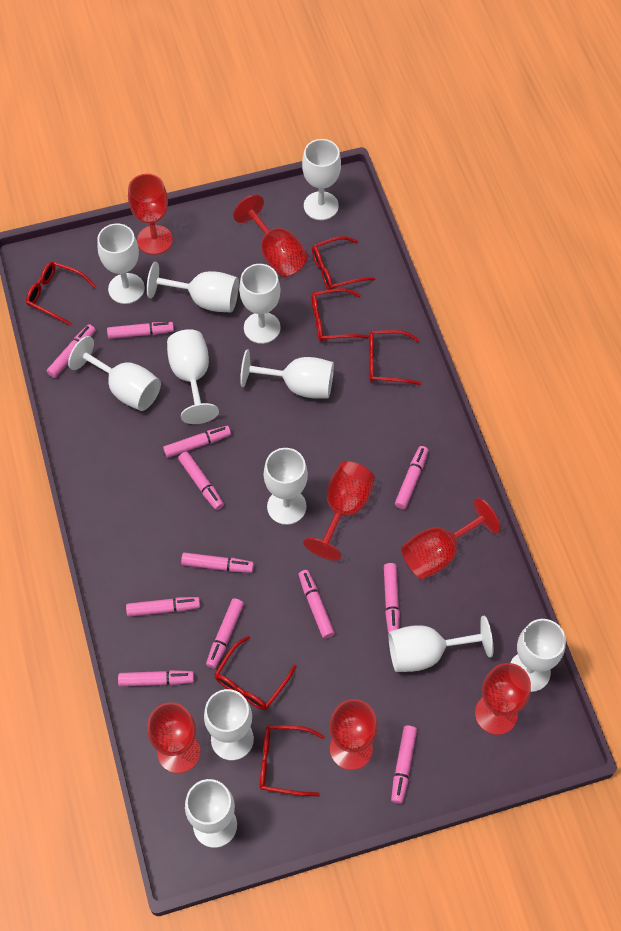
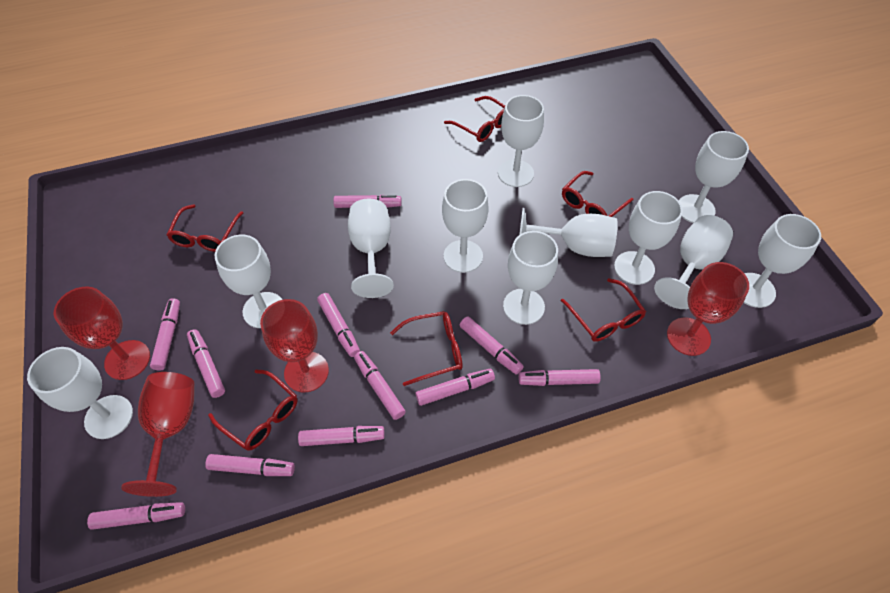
pink marker: [47,324,96,378] [107,322,174,339] [118,670,194,687] [126,597,200,617] [163,426,231,458] [178,452,224,510] [181,552,254,573] [206,598,244,669] [299,570,335,639] [384,563,400,633] [391,726,417,804] [395,446,428,509] = 12 -> [87,502,185,530] [150,298,180,371] [187,329,225,398] [205,454,295,476] [298,426,385,446] [317,293,360,357] [333,195,402,208] [354,351,406,420] [416,369,495,406] [460,316,524,374] [518,369,601,386] = 11
red goblet: [128,174,173,255] [147,702,200,773] [233,194,308,277] [303,461,375,561] [329,699,378,770] [401,498,500,579] [475,663,531,735] = 7 -> [54,287,150,380] [121,372,195,497] [260,299,329,392] [667,262,749,356] = 4
white goblet: [68,336,161,411] [97,223,145,304] [147,262,239,312] [167,329,219,424] [185,779,237,848] [204,689,254,761] [239,264,281,344] [240,349,334,399] [264,448,308,525] [302,139,341,220] [389,616,494,672] [510,619,566,692] = 12 -> [27,347,133,439] [215,235,282,328] [348,199,394,298] [442,179,489,273] [498,95,544,187] [503,231,558,325] [519,208,618,257] [614,191,683,285] [654,215,733,309] [679,131,749,223] [743,214,821,308] = 11

